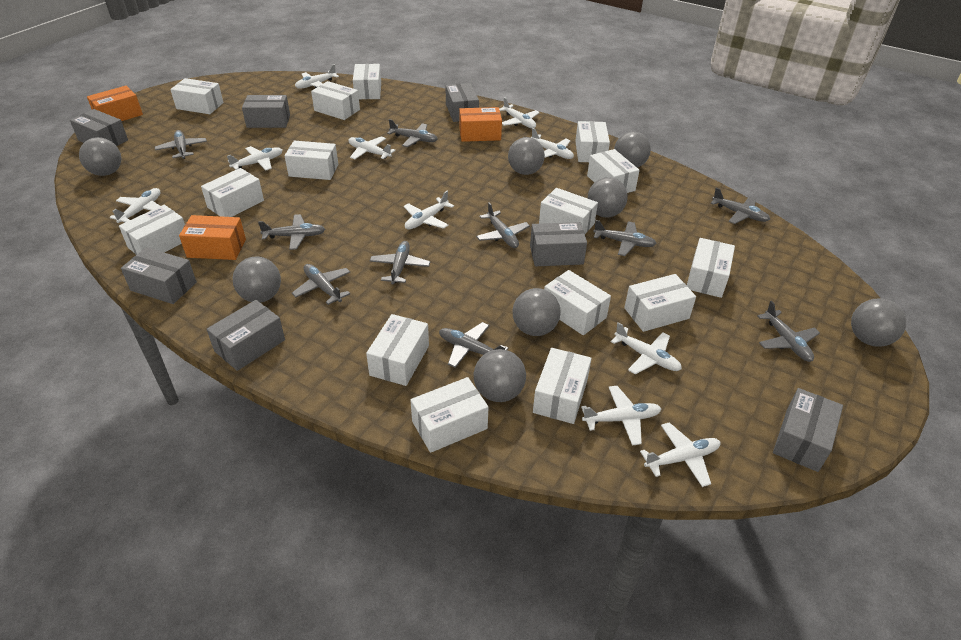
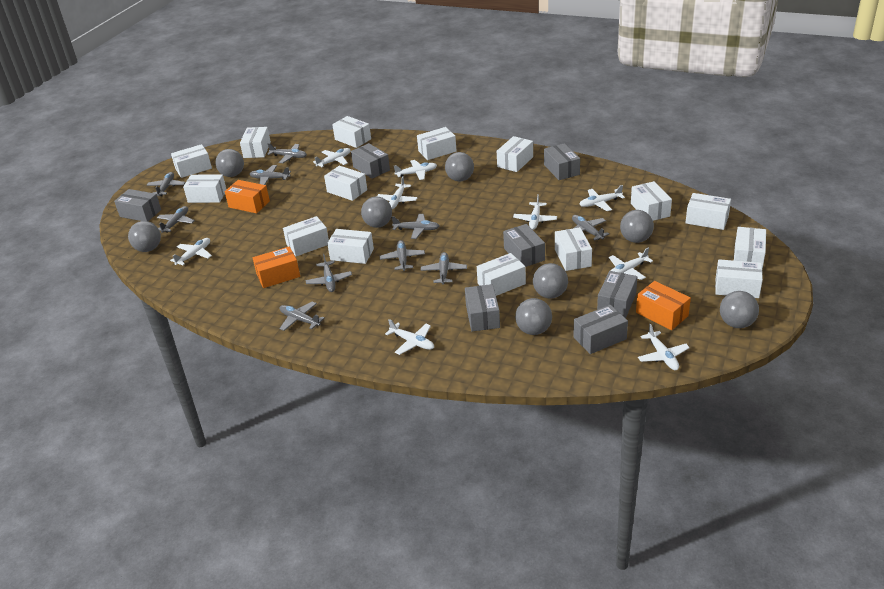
white plane: [110,188,161,223] [227,146,282,170] [295,64,339,89] [349,136,396,160] [404,191,454,229] [499,97,540,128] [531,128,574,159] [581,386,662,446] [611,322,682,375] [640,422,720,487] = 10 -> [170,238,212,265] [313,148,351,167] [377,176,418,209] [385,319,434,355] [394,160,437,180] [513,194,557,230] [579,185,625,211] [609,248,653,280] [638,324,690,370] = 9

